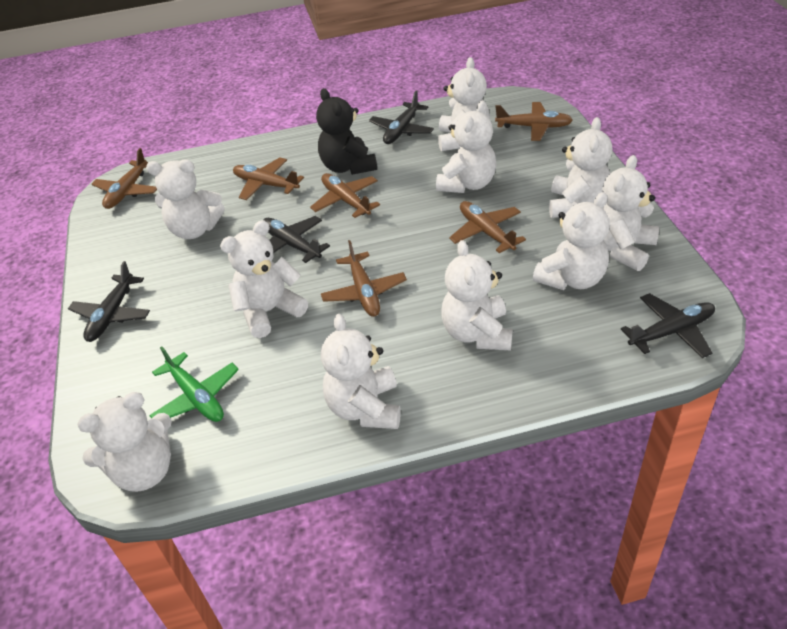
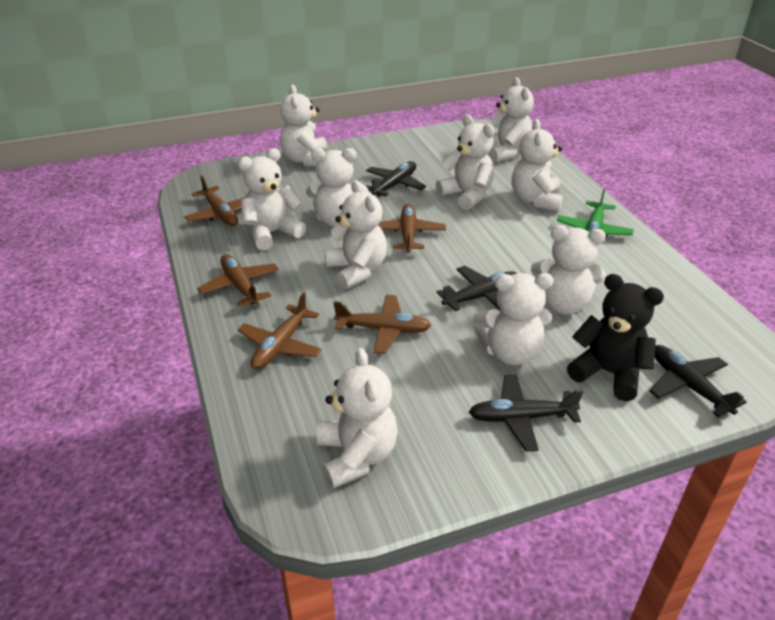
brown plane: [92,148,157,209] [233,157,304,200] [310,173,380,218] [321,240,407,317] [449,201,526,253] [495,102,573,141] = 6 -> [184,176,245,226] [197,254,279,307] [238,292,322,370] [334,295,431,354] [378,204,446,252] = 5

